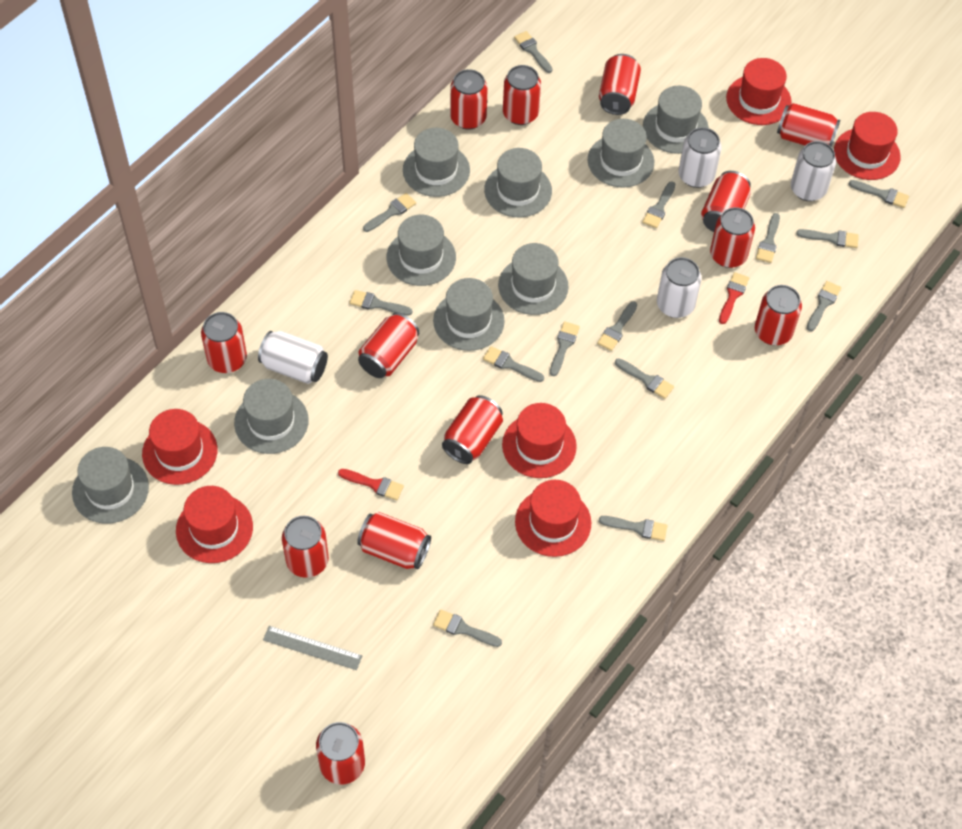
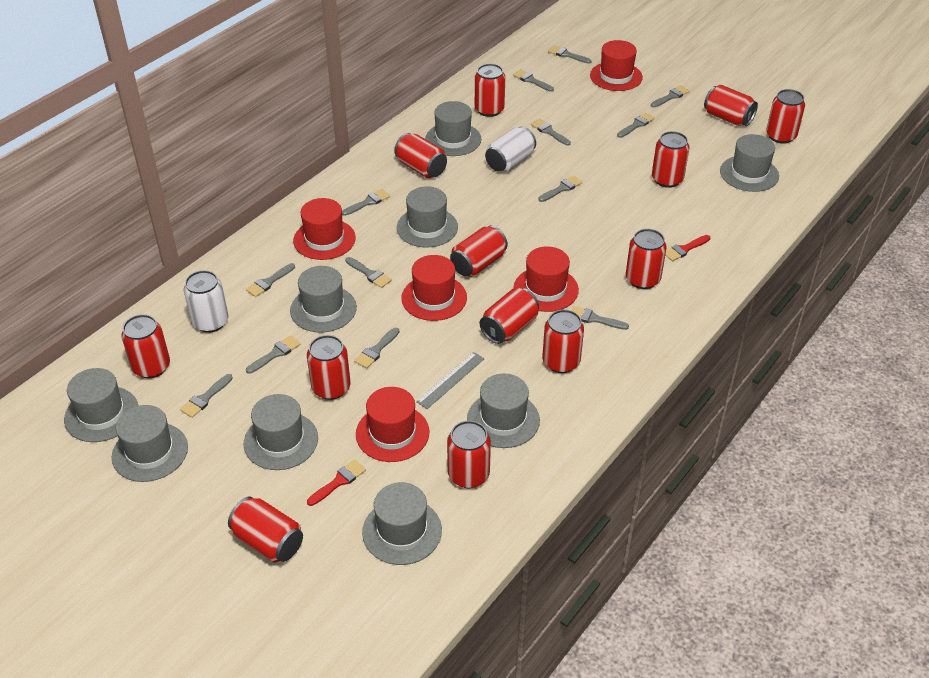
grey brush: [349,290,413,315] [363,193,416,232] [433,609,502,647] [483,346,544,382] [514,31,552,73] [550,321,580,376] [597,301,637,351] [599,516,668,541] [615,358,674,399] [642,181,675,228] [756,213,780,263] [796,229,859,248] [807,281,841,331] [849,180,909,208] = 14 -> [180,374,233,418] [246,263,295,297] [246,335,300,374] [342,189,390,216] [345,257,392,288] [354,328,399,368] [513,69,554,92] [531,119,571,146] [538,175,583,202] [548,45,591,64] [571,306,629,330] [617,112,655,138] [651,85,690,107] = 13
red hat: [142,409,218,485] [176,486,253,563] [502,403,577,478] [515,480,591,557] [726,58,792,125] [834,112,901,180] = 6 -> [293,198,356,260] [356,387,429,462] [401,255,467,321] [513,246,579,312] [590,40,643,91] = 5
white can: [258,331,328,384] [657,257,701,318] [679,127,721,188] [791,141,836,201] = 4 -> [184,270,228,333] [485,126,536,172] = 2

